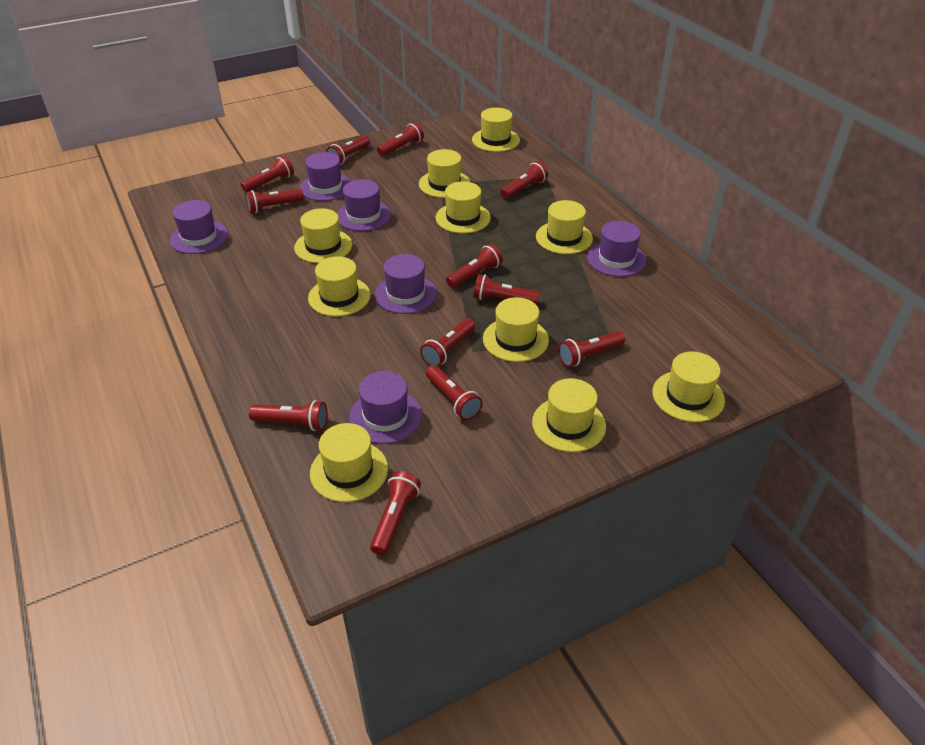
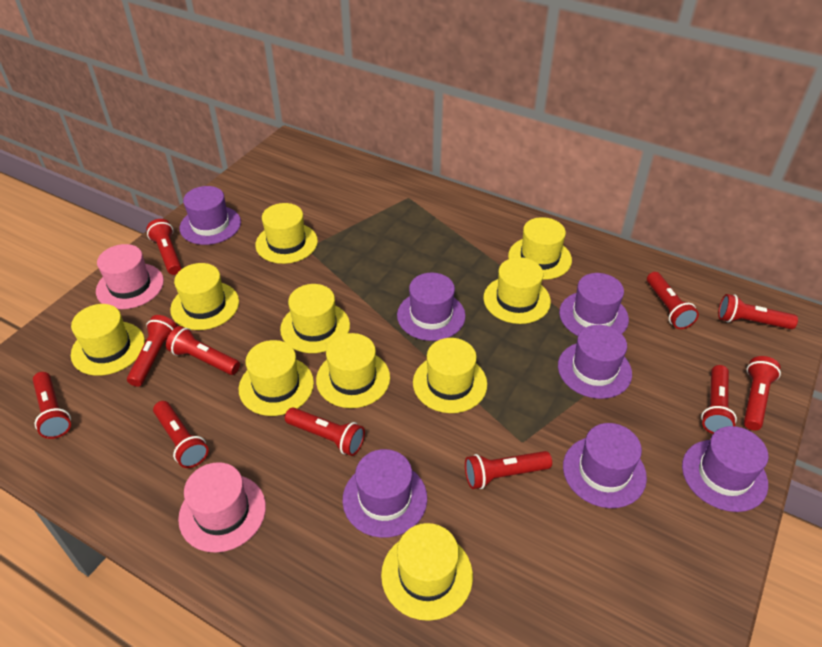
pink hat: none = 0 -> [96,244,164,309] [178,462,266,553] = 2
purple hat: [170,200,228,254] [300,152,351,201] [337,179,391,231] [349,371,422,444] [375,254,437,314] [587,221,647,277] = 6 -> [180,186,241,245] [342,449,427,538] [397,273,466,341] [558,325,632,399] [559,273,629,336] [563,423,647,508] [682,426,769,512] = 7
red flashlight: [241,156,294,192] [245,189,304,213] [249,400,328,431] [326,136,370,165] [370,471,421,555] [377,122,424,156] [420,318,475,366] [426,365,483,420] [446,244,503,288] [474,274,540,305] [500,161,548,199] [558,331,625,367] = 12 -> [33,372,71,439] [127,315,177,387] [146,219,182,275] [153,401,209,468] [166,326,240,375] [285,407,365,456] [465,451,552,489] [647,272,699,329] [701,365,737,434] [718,294,798,329] [744,356,781,431] = 11

